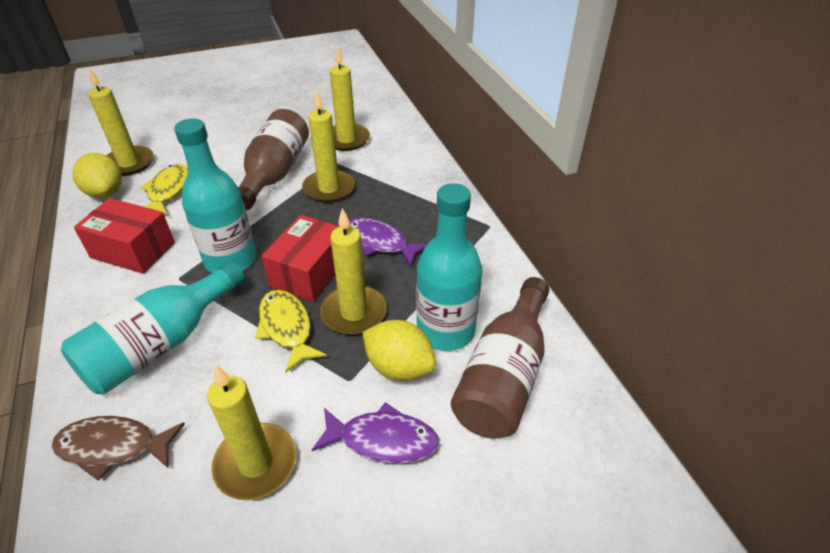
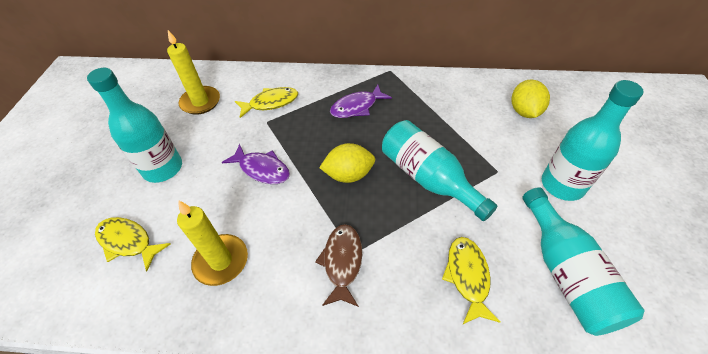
brown bottle: [238,109,309,211] [451,277,549,439] = 2 -> none = 0
red box: [74,198,175,274] [262,215,339,302] = 2 -> none = 0
turquoise bottle: [61,261,245,395] [174,118,256,273] [416,183,482,351] = 3 -> [87,68,182,183] [382,120,497,221] [523,187,645,336] [542,80,644,201] = 4
yellow candle: [88,68,154,176] [207,365,296,500] [302,91,355,203] [320,208,387,335] [330,47,370,151] = 5 -> [167,30,220,115] [177,200,248,286] = 2
yellow fish: [140,164,188,215] [255,290,327,372] = 2 -> [95,217,170,271] [235,87,298,118] [442,237,500,325] = 3

